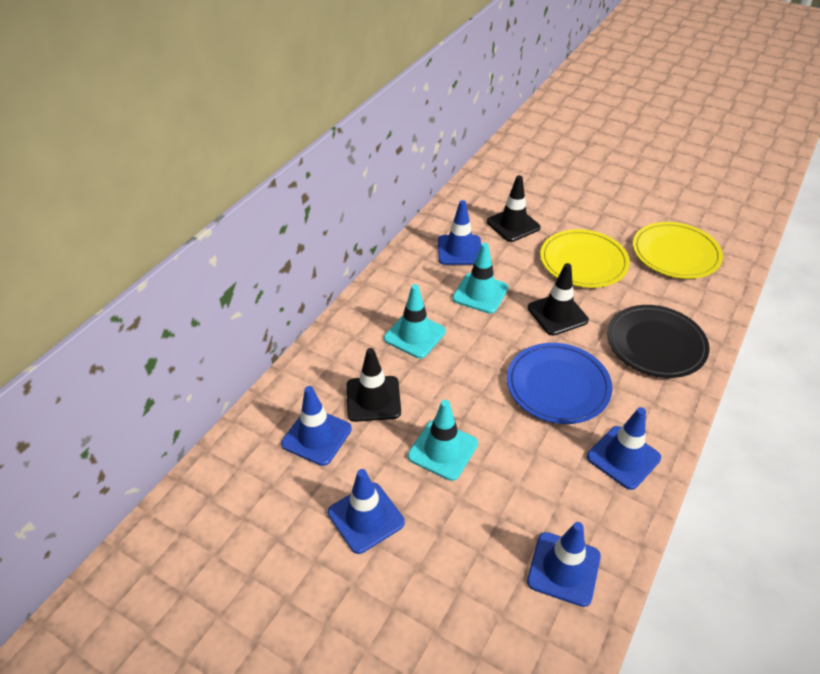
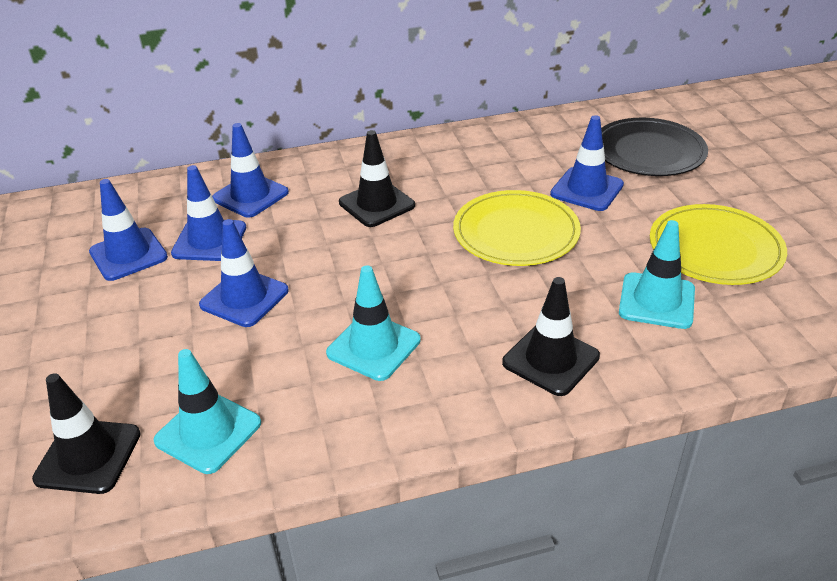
blue plate: [507,343,612,424] = 1 -> none = 0

